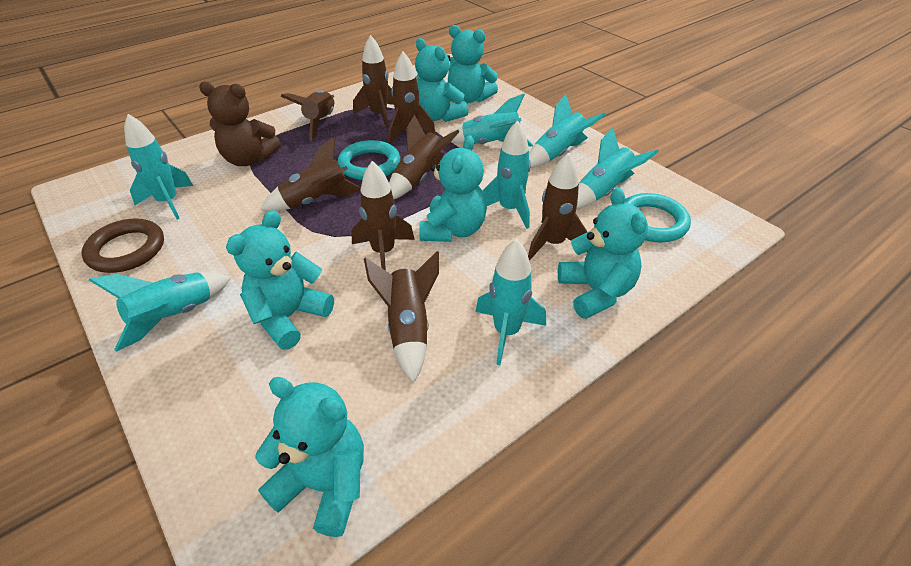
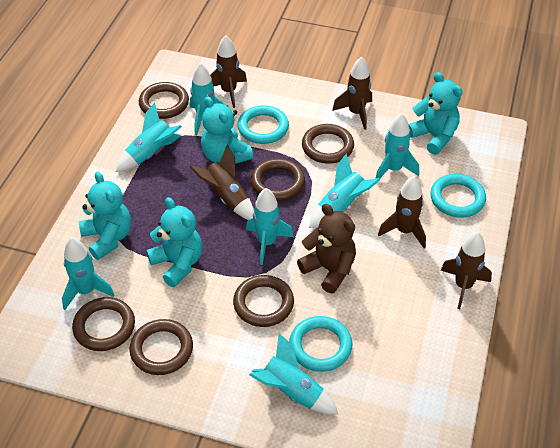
brown ring: [82,219,164,273] = 1 -> [72,297,135,351] [129,319,193,375] [139,82,189,119] [233,275,294,327] [251,159,305,201] [302,124,354,164] = 6
brown rocket: [261,137,361,211] [280,90,334,141] [351,161,415,271] [353,35,394,128] [364,251,439,383] [388,52,436,145] [389,114,460,199] [528,152,588,260] = 8 -> [190,145,254,220] [210,35,247,108] [332,57,372,130] [378,176,426,248] [441,232,492,309] = 5
turquoise ring: [338,140,400,180] [624,193,691,242] = 2 -> [237,105,289,144] [289,316,352,372] [430,174,486,218] = 3
turquoise teddy bear: [226,210,334,350] [255,377,364,537] [415,38,469,122] [419,135,487,242] [448,25,498,103] [558,188,648,319] = 6 -> [79,171,131,260] [146,197,202,287] [201,96,253,164] [408,72,463,155] = 4

